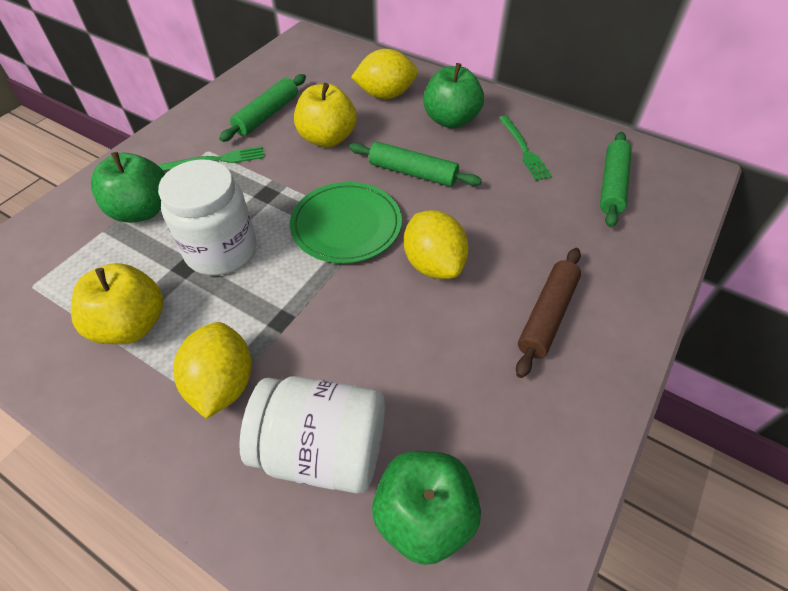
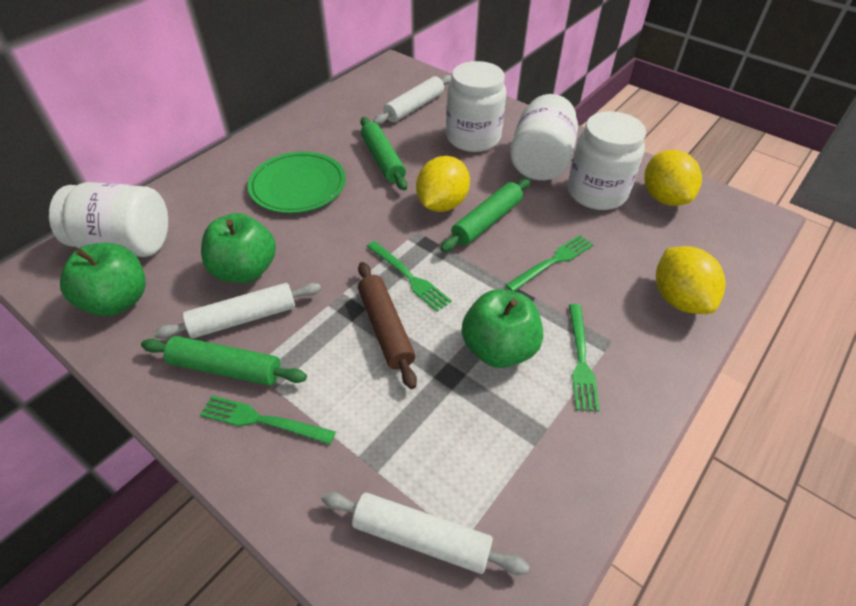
green fork: [159,146,264,171] [499,116,552,181] = 2 -> [200,396,336,444] [367,241,452,312] [506,235,594,291] [569,304,600,411] = 4
white jar: [158,159,256,275] [239,376,385,494] = 2 -> [49,182,168,257] [446,61,506,152] [510,94,578,181] [568,111,646,210] = 4
white rolling pin: none = 0 -> [154,283,321,339] [322,492,530,575] [373,75,452,125] = 3
yellow apple: [71,263,164,344] [294,83,357,148] = 2 -> none = 0

